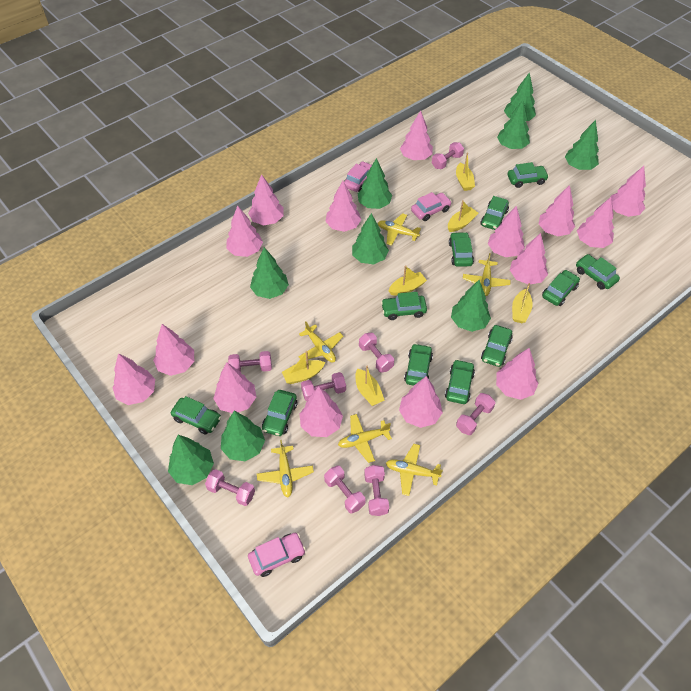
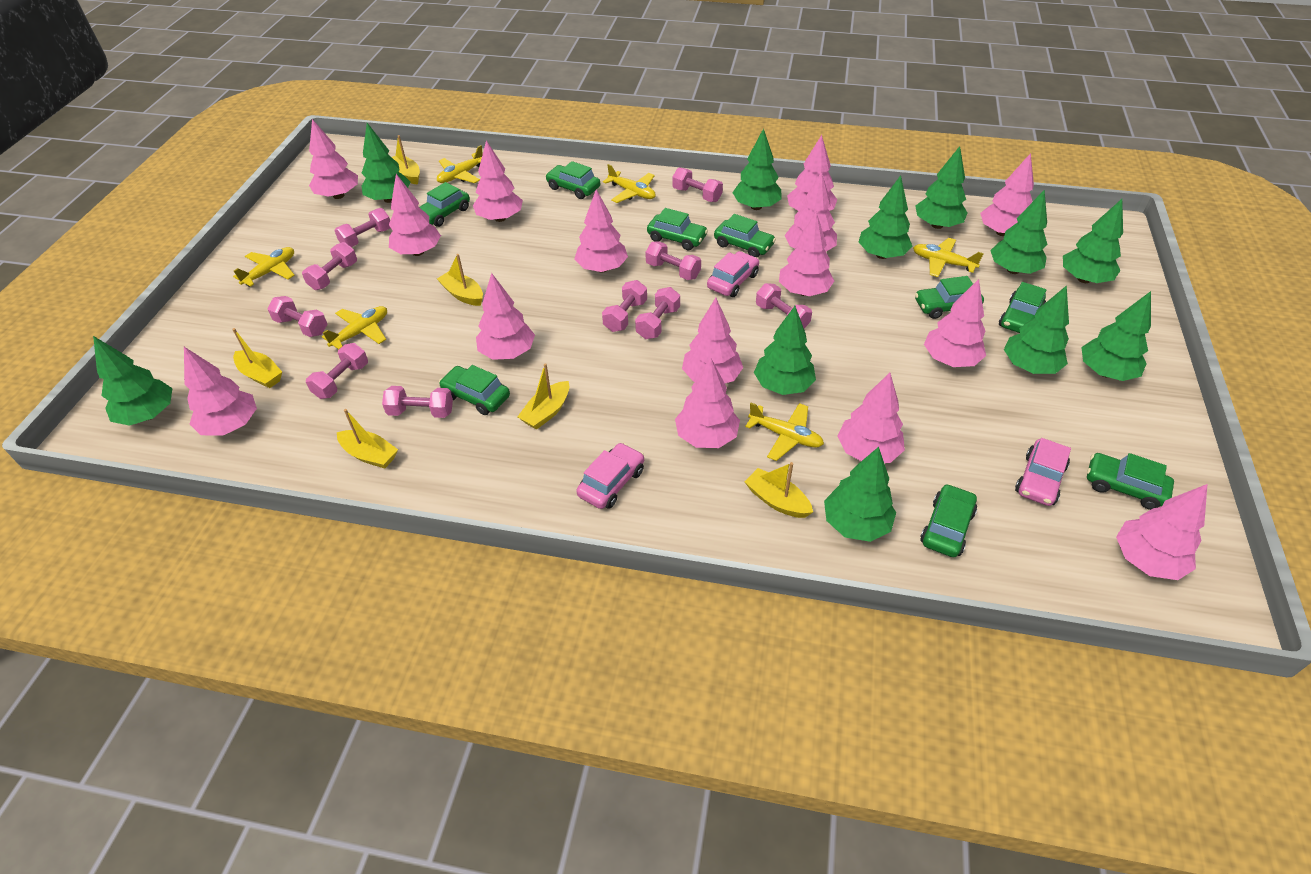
green car: [171,396,221,435] [262,390,297,436] [381,292,427,320] [404,343,433,386] [445,359,475,404] [449,232,474,267] [481,196,509,230] [481,325,513,367] [507,162,549,188] [542,270,580,306] [576,254,620,290] = 11 -> [419,182,470,227] [439,365,510,415] [545,161,600,199] [647,208,708,250] [714,214,776,258] [915,276,984,319] [920,484,977,557] [999,282,1047,333] [1087,453,1174,510] = 9
green tree: [168,435,214,485] [221,411,265,461] [250,247,289,299] [352,213,389,264] [357,158,392,209] [451,280,491,332] [497,100,530,149] [504,72,536,121] [565,120,599,170] = 9 -> [93,336,173,426] [362,123,410,203] [732,128,782,210] [754,306,816,395] [824,447,896,542] [858,175,913,259] [915,146,967,229] [990,189,1047,274] [1004,285,1069,374] [1063,199,1123,283] [1081,291,1151,381] = 11
pink dumbbell: [205,469,255,506] [228,351,272,372] [301,372,346,401] [324,465,365,514] [359,333,394,373] [364,465,389,516] [432,142,464,169] [456,393,495,435] = 8 -> [267,296,327,337] [302,242,357,290] [306,343,368,399] [334,208,391,247] [382,386,453,418] [602,280,647,332] [635,287,680,339] [645,241,701,280] [672,168,723,202] [756,283,812,329] = 10

